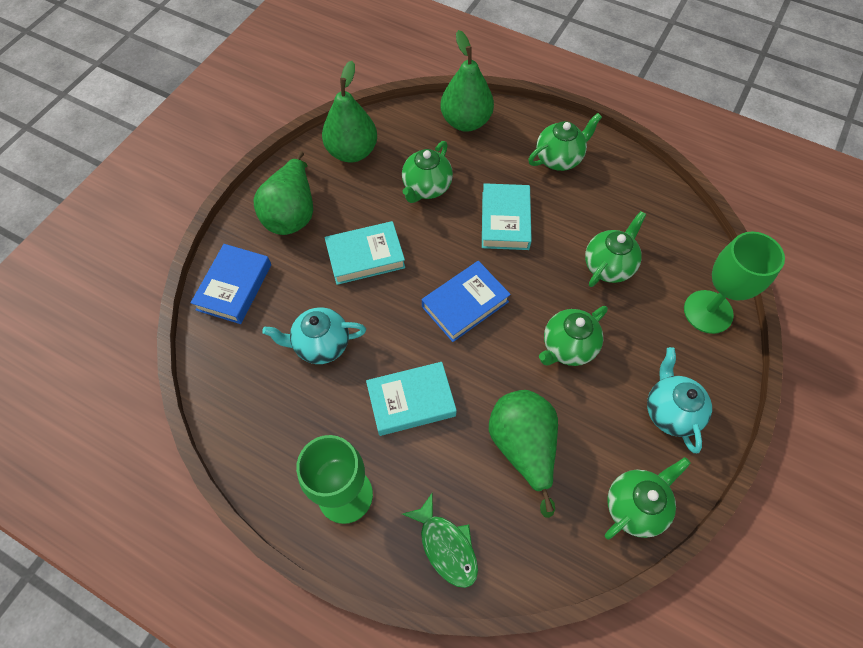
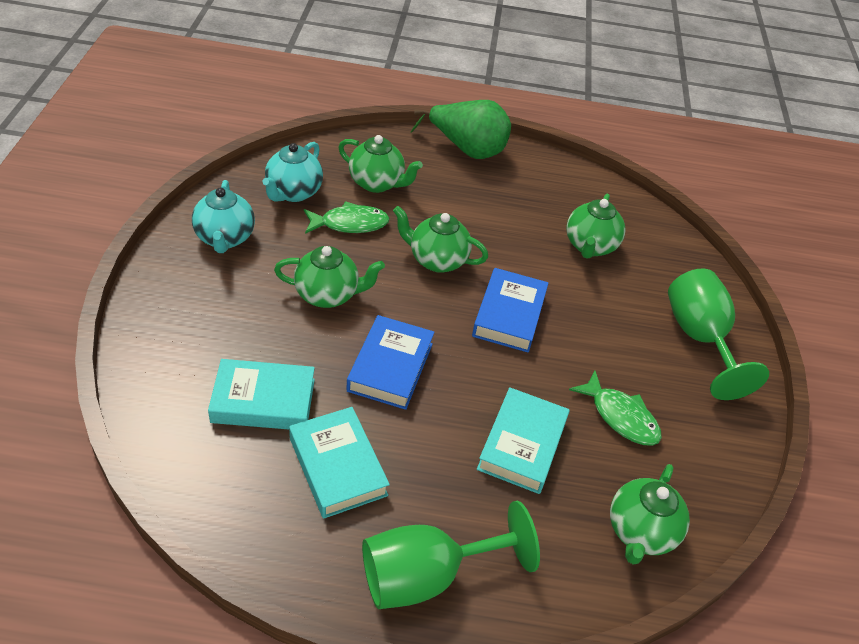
green fish: [402,493,478,588] = 1 -> [304,201,390,234] [569,371,662,446] = 2
green pear: [254,151,313,235] [322,61,377,163] [441,30,494,132] [489,390,558,518] = 4 -> [411,100,511,159] = 1

